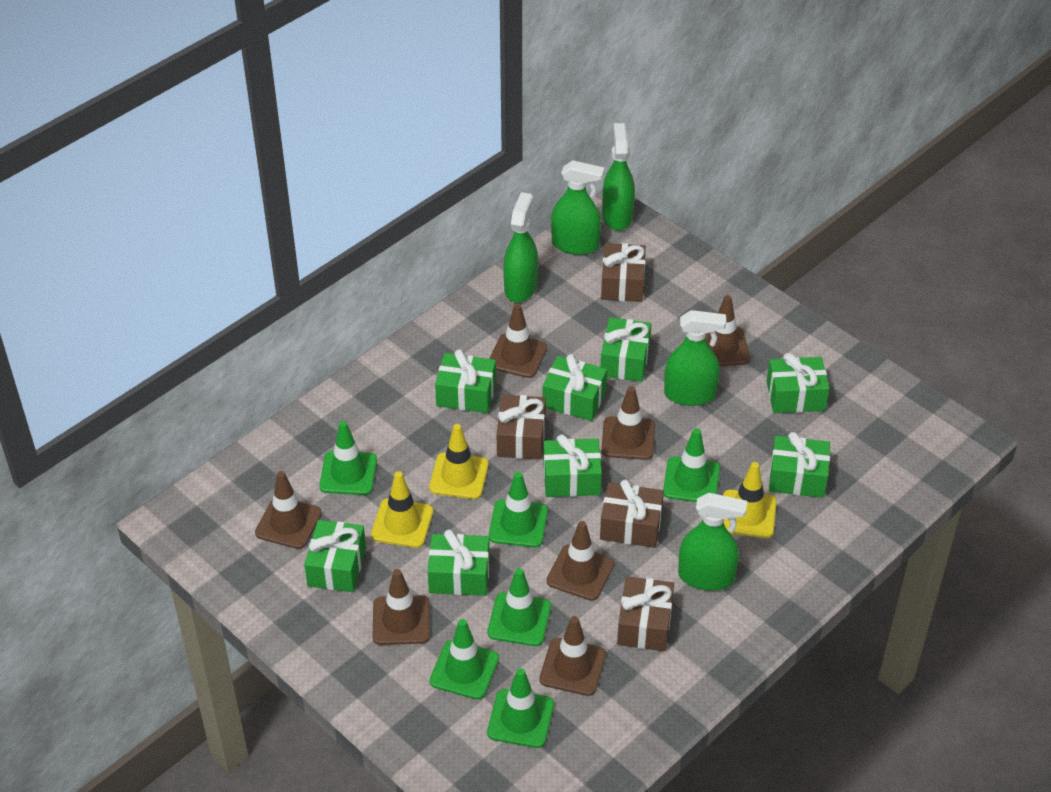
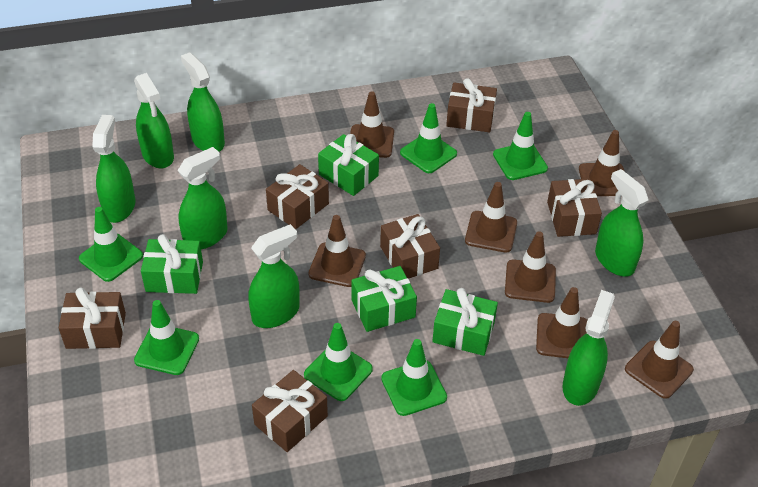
brown gift: [497,395,546,460] [600,479,664,548] [601,243,646,302] [617,576,674,651] = 4 -> [59,287,126,349] [252,370,328,452] [266,164,329,229] [380,214,440,279] [446,78,497,132] [547,179,602,237] = 6
green gift: [304,520,366,592] [428,529,490,596] [435,349,496,413] [543,354,607,421] [543,434,602,497] [601,317,651,382] [767,353,830,413] [769,432,830,498] = 8 -> [141,234,203,294] [318,134,379,196] [352,266,417,332] [432,288,498,356] = 4
green spray bottle: [503,192,538,303] [551,160,604,255] [602,123,635,231] [664,310,726,406] [678,493,747,591] = 5 -> [92,115,135,223] [134,73,174,168] [178,147,228,250] [181,52,225,152] [248,224,300,328] [562,290,615,406] [595,169,648,276] = 7
yellow traffic cone: [371,471,433,548] [429,424,489,499] [723,462,777,538] = 3 -> none = 0

